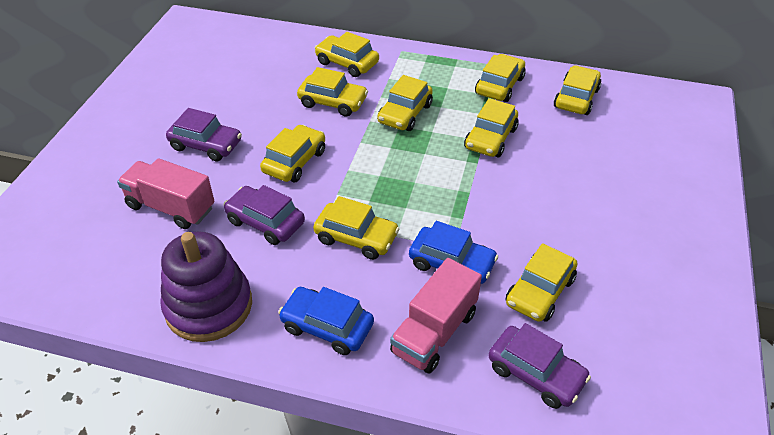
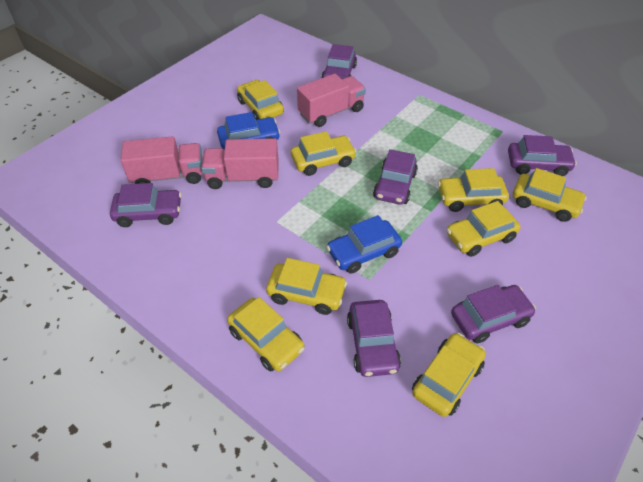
pink truck: [117,158,214,229] [390,258,482,373] = 2 -> [121,136,203,184] [201,138,279,189] [297,74,366,127] = 3
purple car: [166,108,242,162] [224,185,305,245] [489,323,591,409] = 3 -> [110,183,182,227] [321,44,357,79] [347,300,401,377] [373,149,418,205] [451,285,536,343] [508,135,577,176] = 6
purple stacking toy: [160,231,252,342] = 1 -> none = 0
yellow car: [260,125,325,182] [297,67,368,117] [313,196,400,260] [315,32,379,77] [377,75,433,131] [464,98,519,157] [475,54,526,102] [505,243,577,322] [554,65,601,115] = 9 -> [227,297,305,372] [237,80,284,120] [266,258,347,315] [291,131,357,176] [412,333,486,417] [438,168,509,212] [447,201,521,257] [513,168,587,222] = 8

